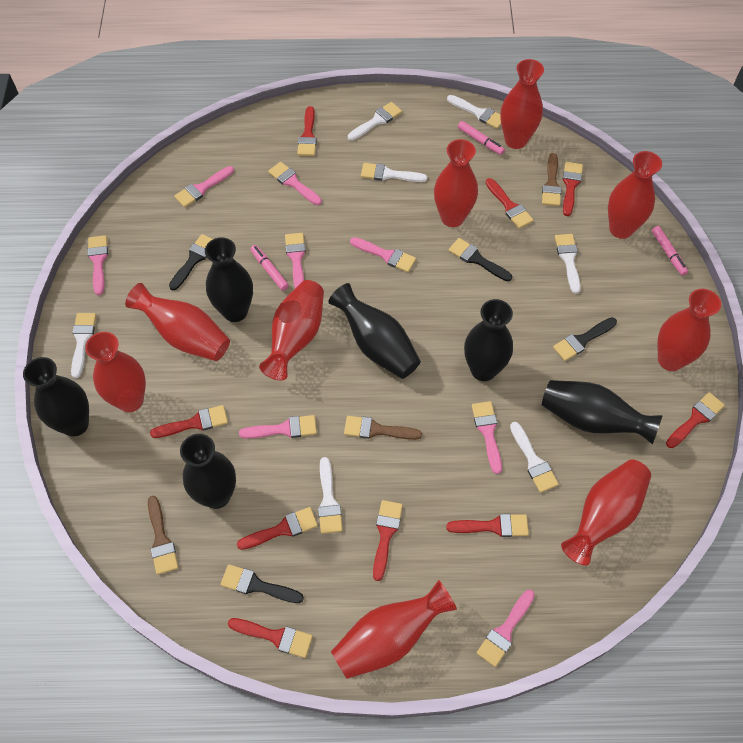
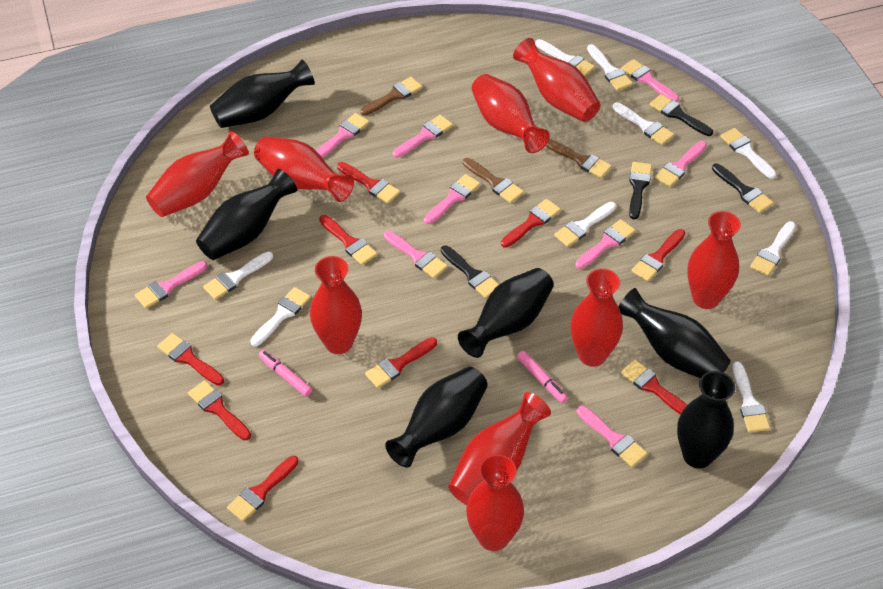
pink brush: [88,235,108,295] [174,166,234,207] [239,415,317,439] [268,162,322,205] [285,233,306,288] [350,237,416,272] [472,401,502,474] [477,590,535,667] = 8 -> [135,261,207,309] [316,113,369,158] [384,231,448,278] [393,115,453,158] [424,174,480,224] [575,219,635,269] [576,406,647,467] [621,59,679,102] [655,141,707,187] = 9
pink marker: [250,245,289,291] [458,121,505,155] [652,226,688,276] = 3 -> [258,350,313,397] [517,350,568,403] = 2
white brush: [71,313,96,378] [318,457,343,534] [348,102,402,141] [361,163,427,182] [447,95,501,129] [510,422,559,493] [555,234,581,294] = 7 -> [203,252,273,300] [250,287,311,346] [535,39,595,76] [554,202,616,247] [587,44,633,91] [613,102,674,145] [720,128,777,179] [732,361,770,433] [750,221,796,276] = 9

